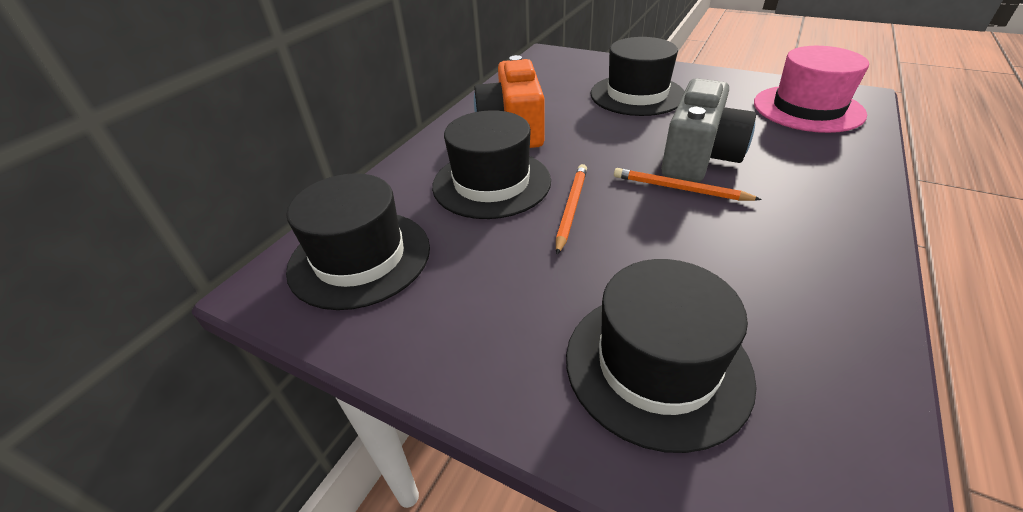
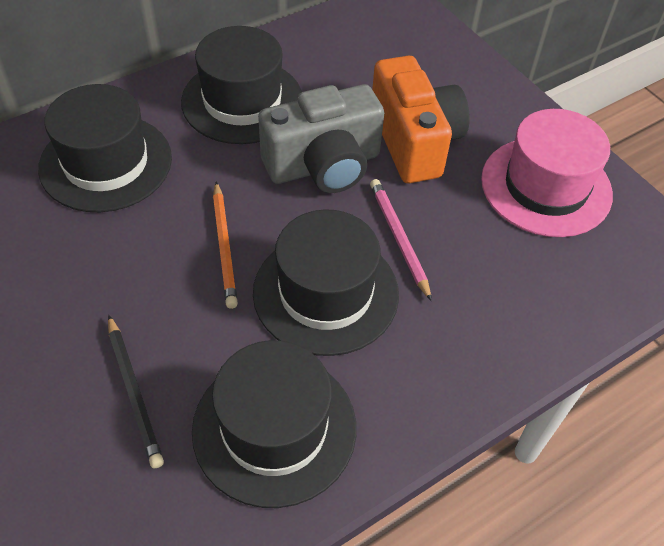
black pencil: none = 0 -> [108,315,164,468] = 1
orange pencil: [556,164,587,255] [614,168,762,201] = 2 -> [213,181,238,309] = 1
pink pencil: none = 0 -> [370,179,432,301] = 1

